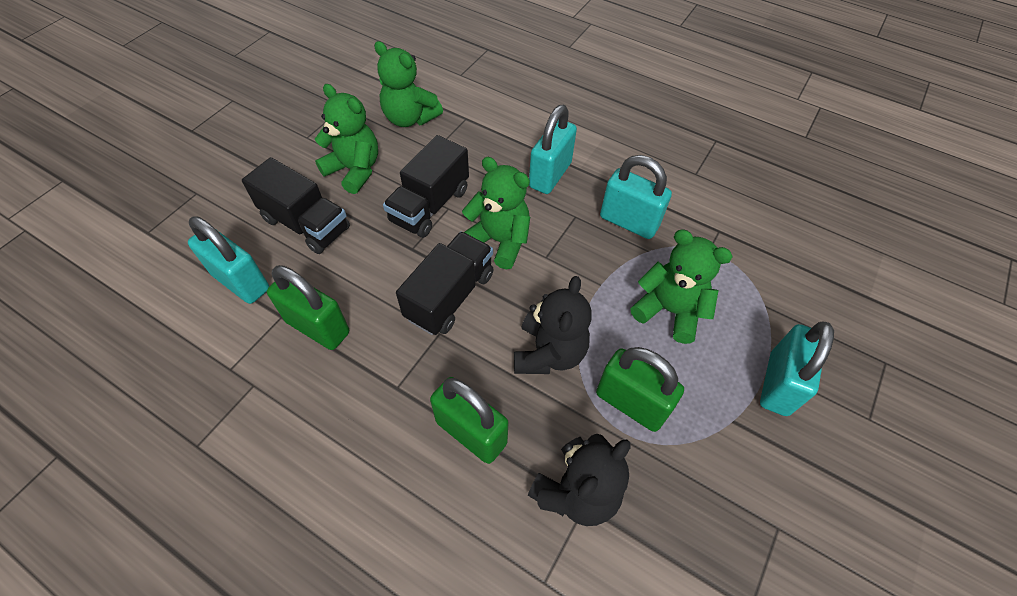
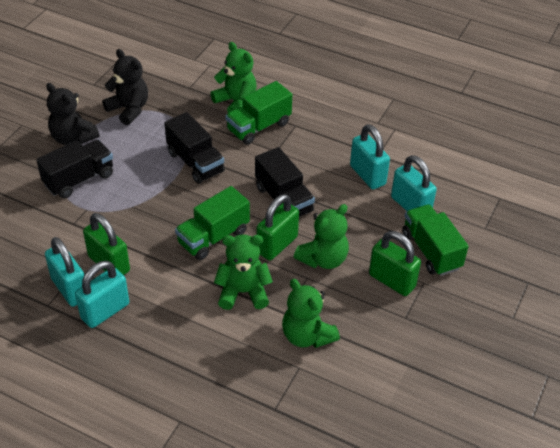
green truck: none = 0 -> [175,186,250,260] [226,81,292,145] [402,204,469,276] = 3

